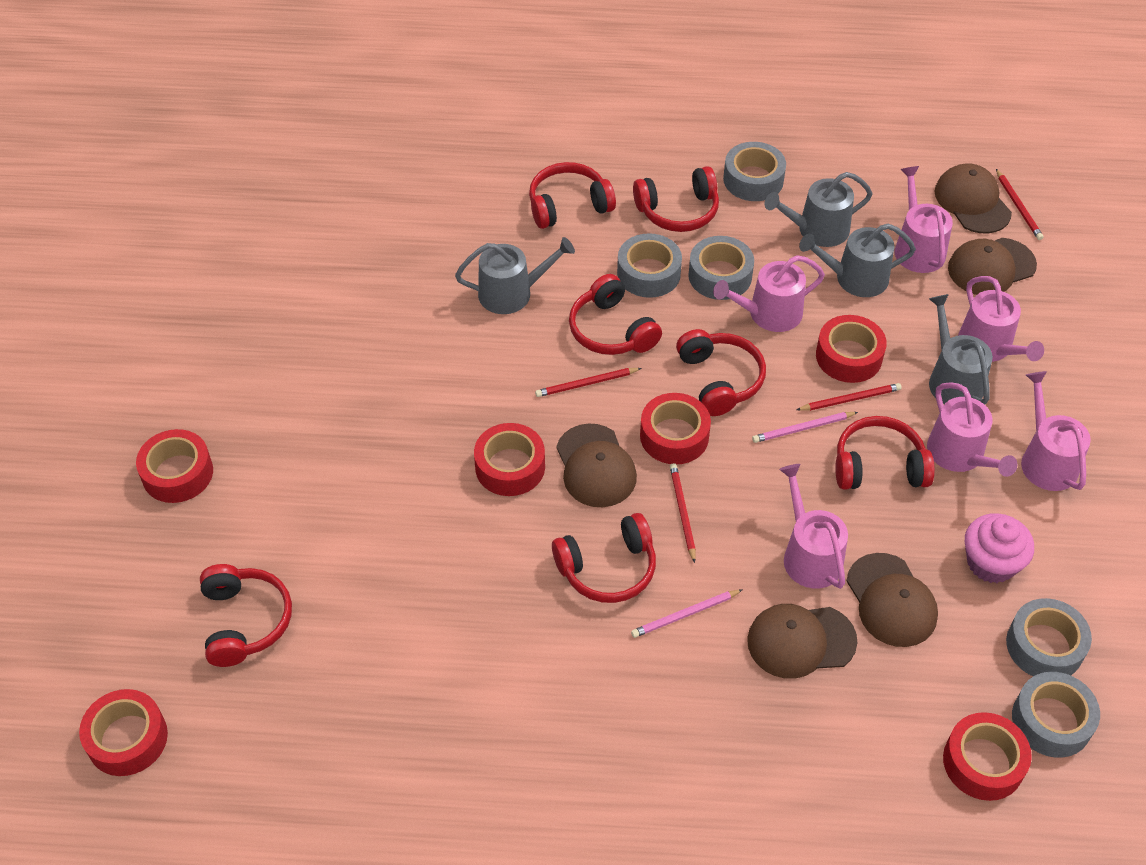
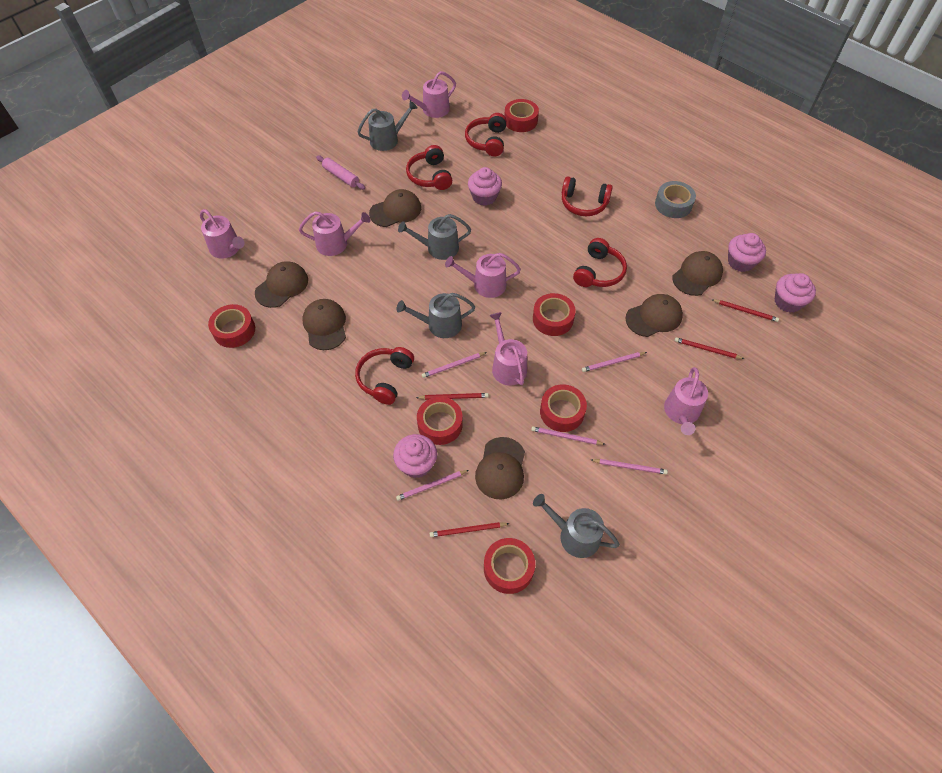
brown cap: [556,423,637,507] [747,604,857,679] [847,553,938,647] [934,163,1012,233] [948,238,1037,295] = 5 -> [255,261,308,308] [303,299,346,350] [369,189,421,227] [475,437,525,500] [625,294,683,337] [673,251,723,296] = 6
grey tape: [617,233,682,298] [688,236,754,300] [723,142,786,201] [1006,598,1092,676] [1012,672,1100,758] = 5 -> [655,181,696,218] = 1
pink cupcake: [965,513,1034,583] = 1 -> [393,434,437,478] [468,167,502,206] [728,233,766,272] [775,273,816,313] = 4
pink pencil: [631,589,743,638] [752,412,858,443] = 2 -> [396,470,469,501] [422,352,487,378] [531,426,605,445] [582,352,647,372] [591,459,668,474] = 5
pink rolling pin: none = 0 -> [316,155,365,190] = 1
red headphones: [200,564,292,667] [529,162,616,229] [552,513,656,603] [569,274,662,355] [633,166,719,232] [676,329,766,416] [835,416,935,490] = 7 -> [355,347,414,405] [406,145,452,190] [465,113,507,156] [562,176,613,216] [573,238,627,287] = 5

